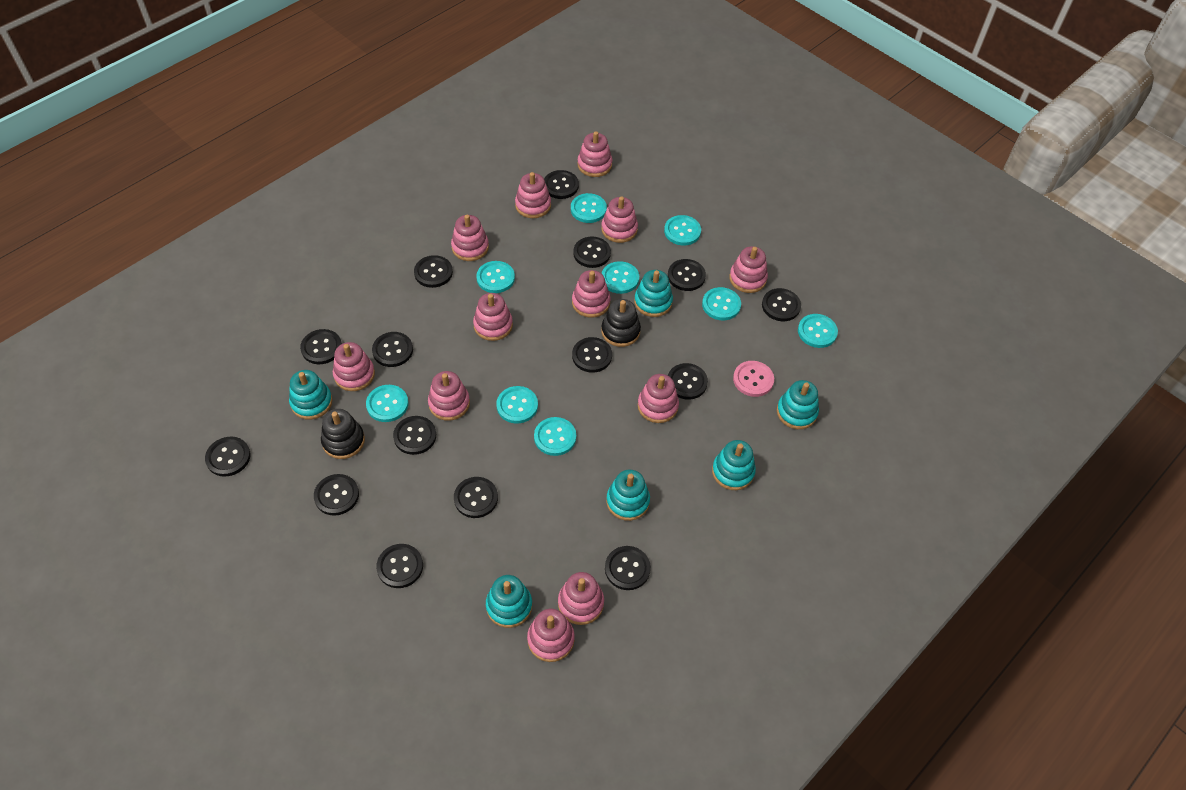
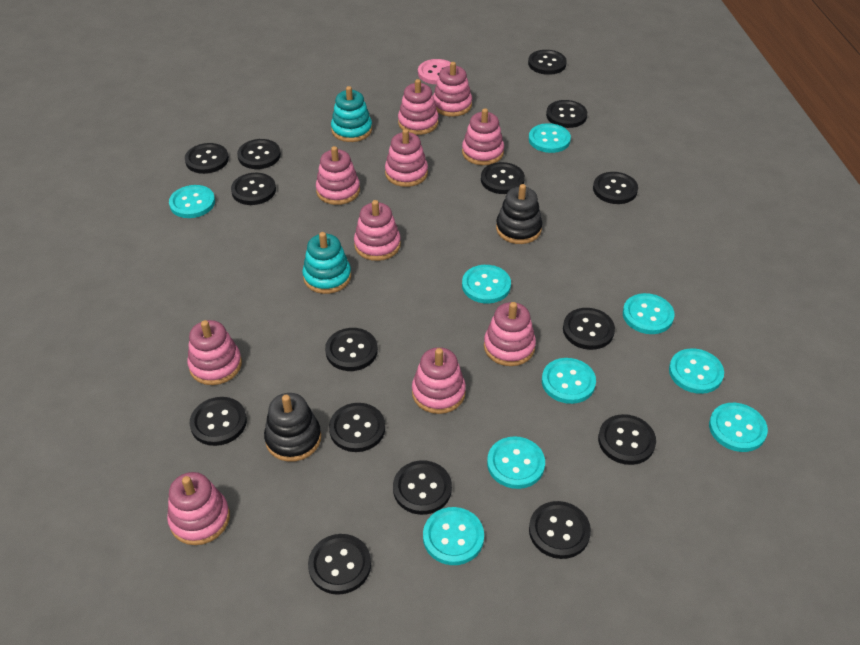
pink stacking toy: [333,342,375,391] [428,371,470,421] [451,215,489,261] [473,293,513,341] [515,172,551,218] [527,609,575,662] [558,572,604,625] [572,270,610,318] [577,131,612,177] [601,196,638,243] [638,374,679,423] [729,246,768,293] = 12 -> [167,472,230,545] [187,320,242,385] [316,146,360,205] [354,200,401,261] [385,129,428,187] [398,79,439,135] [412,347,466,414] [433,62,472,117] [462,108,504,165] [484,302,536,366] = 10
turquoise stacking toy: [289,370,332,419] [486,575,532,628] [606,470,650,521] [634,270,673,317] [712,440,756,490] [777,380,819,429] = 6 -> [302,232,351,294] [331,86,372,142] = 2

